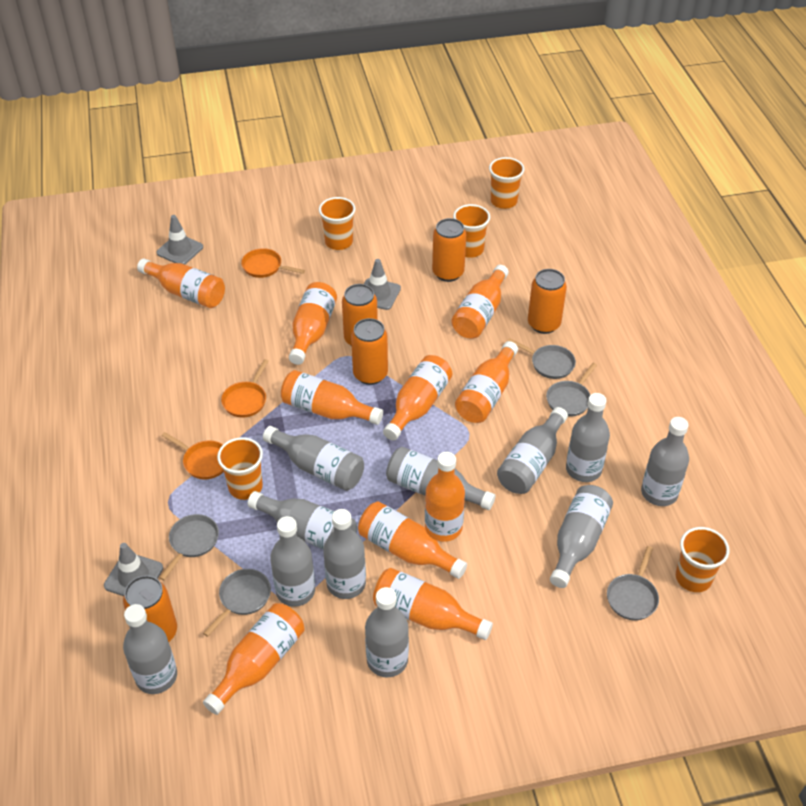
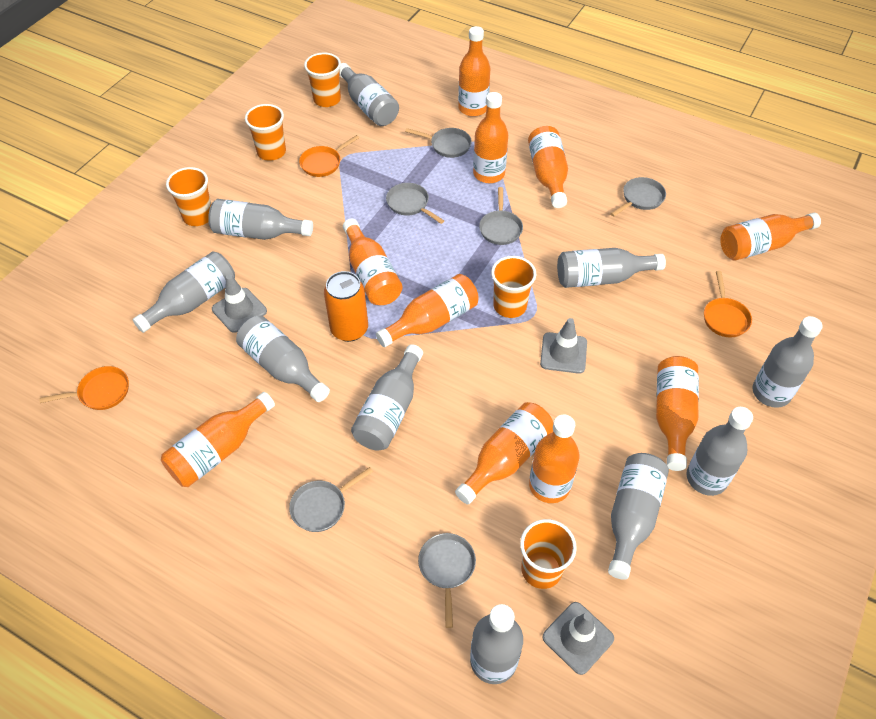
grey bottle: [123,604,177,694] [248,491,357,549] [263,426,364,491] [270,516,315,607] [323,509,366,599] [365,587,409,678] [386,447,496,510] [497,407,568,494] [550,485,613,588] [566,393,610,482] [641,417,689,506] = 11 -> [133,252,235,333] [208,199,313,240] [236,315,330,402] [339,63,399,126] [351,344,423,451] [470,604,523,684] [557,248,666,288] [608,453,669,580] [686,407,753,496] [752,316,823,408] = 10
grey pan: [159,514,219,580] [203,569,271,637] [507,338,576,379] [546,363,597,417] [607,546,659,620] = 5 -> [289,467,373,532] [386,183,444,224] [405,128,472,158] [418,533,476,628] [479,187,523,245] [610,177,666,217] = 6
orange can: [123,575,177,642] [342,284,378,347] [351,318,388,385] [432,218,466,282] [528,269,567,334] = 5 -> [324,271,368,342] = 1

